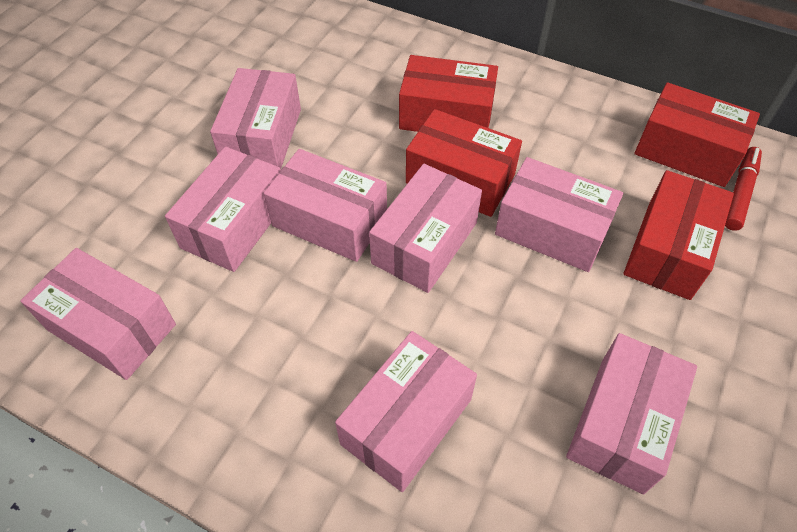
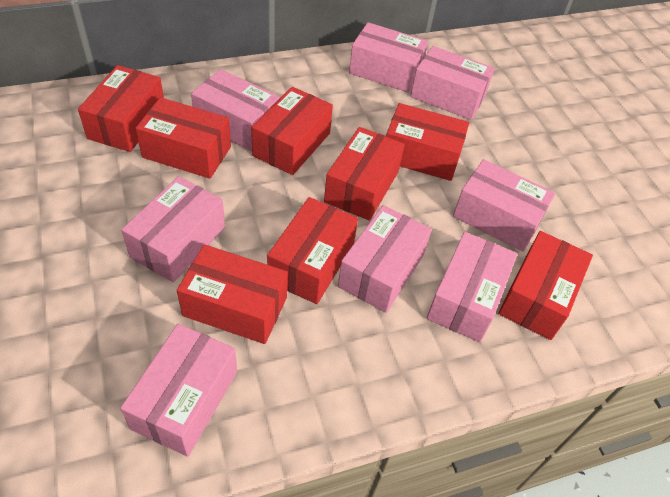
red box: [399,55,498,132] [406,109,522,217] [624,170,734,300] [634,82,760,187] = 4 -> [78,65,164,152] [135,97,231,179] [177,244,288,344] [251,87,333,175] [267,197,358,304] [324,127,405,221] [386,103,469,181] [498,231,593,340] = 8
red marker: [725,147,762,231] = 1 -> none = 0

